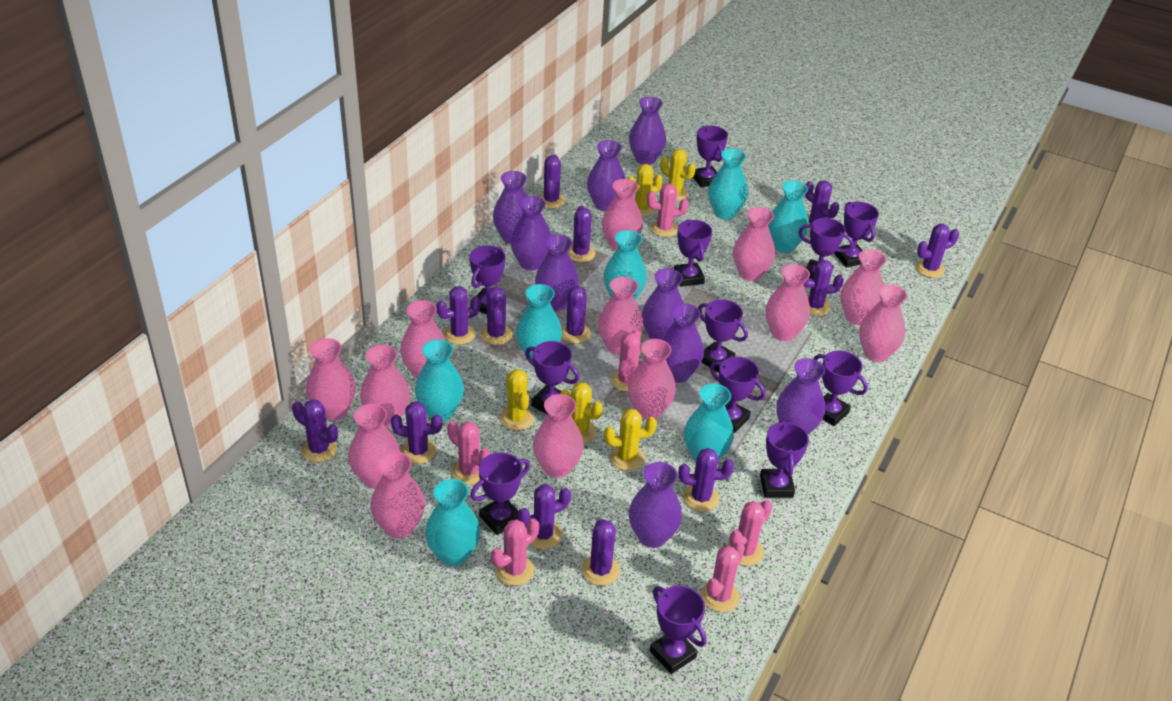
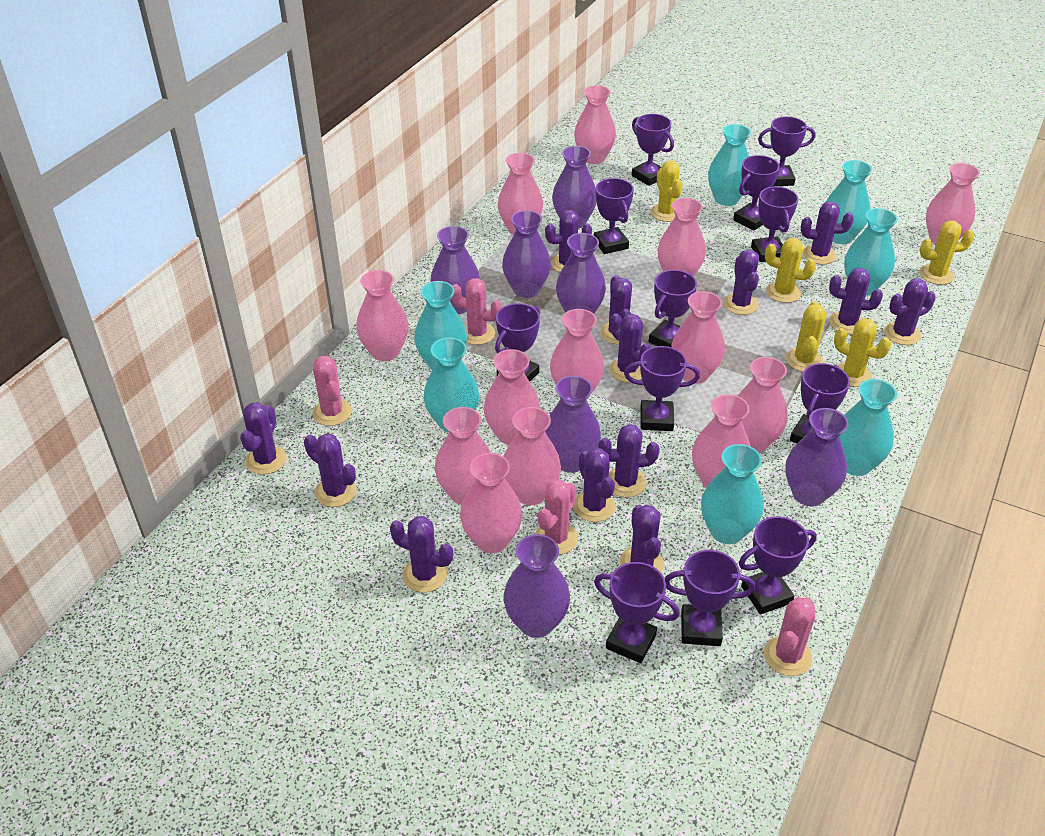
pink cactus: [447,421,490,485] [491,519,539,586] [611,329,641,392] [647,184,689,237] [701,542,745,612] [727,500,772,566] = 6 -> [313,356,352,426] [451,278,502,345] [535,480,578,555] [764,597,815,676] = 4
purple vase: [493,171,527,244] [510,196,551,270] [535,234,579,311] [587,140,626,211] [629,97,666,165] [629,462,682,548] [642,268,684,339] [661,303,704,383] [776,358,825,435] = 9 -> [430,226,480,314] [502,210,551,298] [504,534,570,638] [545,376,601,473] [552,146,597,228] [556,233,606,314] [785,408,849,506] = 7

